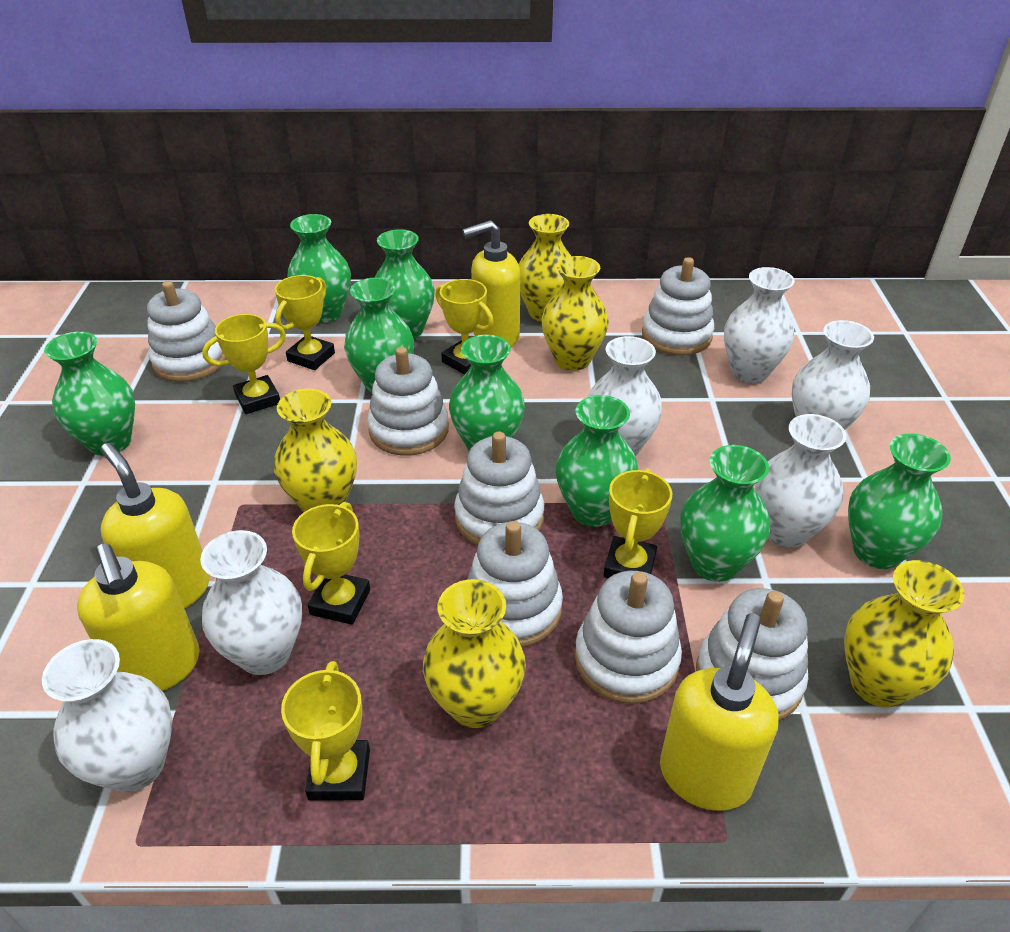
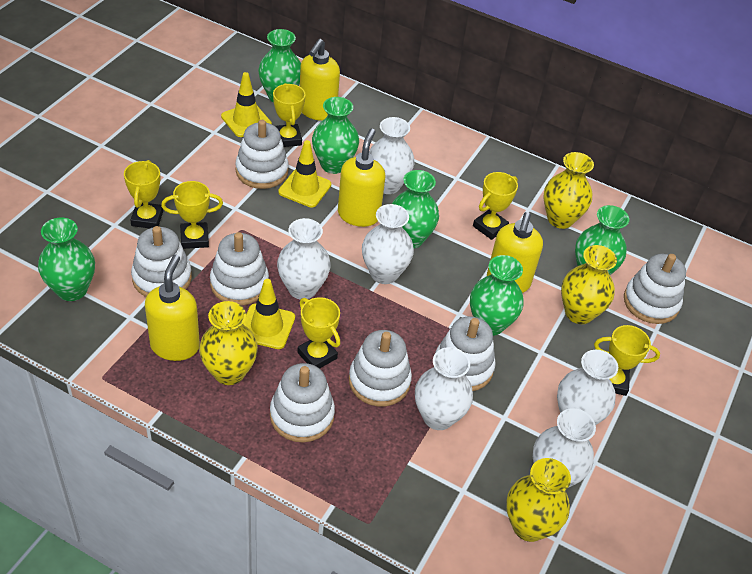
green vase: [44,332,135,456] [287,214,351,323] [344,278,414,393] [374,229,435,339] [449,335,525,451] [556,395,638,527] [680,445,770,582] [848,433,951,569] = 8 -> [38,218,95,301] [258,29,301,102] [312,97,359,174] [392,170,439,248] [470,255,524,336] [575,205,629,275] = 6
yellow traffic cone: none = 0 -> [221,72,272,137] [243,279,295,349] [278,140,331,207] = 3
yellow vase: [274,389,357,512] [423,579,526,728] [519,214,571,322] [541,256,609,370] [844,560,964,707] = 5 -> [199,301,258,385] [506,458,571,542] [543,152,594,229] [561,245,617,324] = 4

